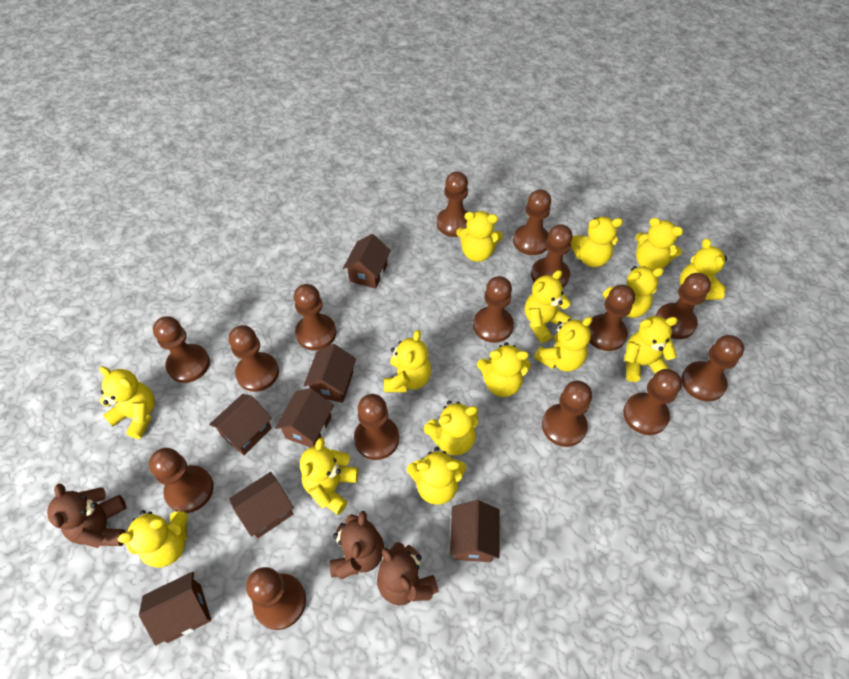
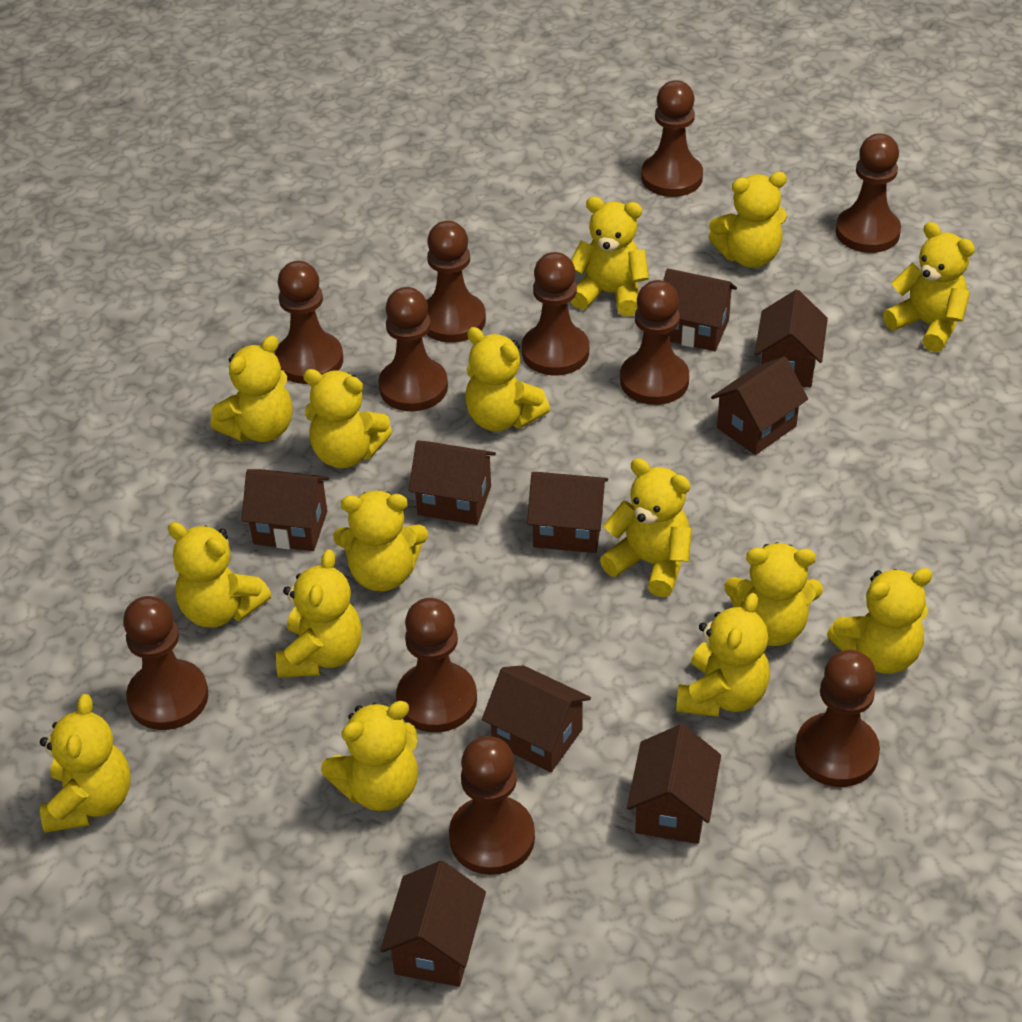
brown house: [139,572,211,646] [209,394,272,455] [229,472,294,538] [275,388,334,447] [304,344,356,403] [343,234,391,289] [450,500,500,562] = 7 -> [241,469,329,551] [380,861,486,987] [409,440,496,525] [482,665,591,772] [527,472,608,553] [627,724,721,844] [663,268,737,351] [711,357,808,455] [755,290,828,388] = 9
brown pawn: [149,448,213,513] [153,316,210,383] [229,325,279,392] [246,567,306,630] [294,284,336,350] [354,394,399,460] [437,171,468,237] [473,276,514,343] [513,189,551,255] [531,224,573,287] [542,381,592,447] [588,285,635,351] [623,369,682,435] [656,273,711,339] [682,335,744,401] = 15 -> [123,596,208,730] [275,261,343,384] [378,287,448,411] [396,598,477,733] [426,221,486,343] [449,736,535,875] [522,252,589,376] [620,280,689,405] [641,80,703,197] [795,650,880,787] [836,133,901,253] = 11
brown teddy bear: [47,483,126,548] [330,511,384,579] [377,542,439,606] = 3 -> none = 0

